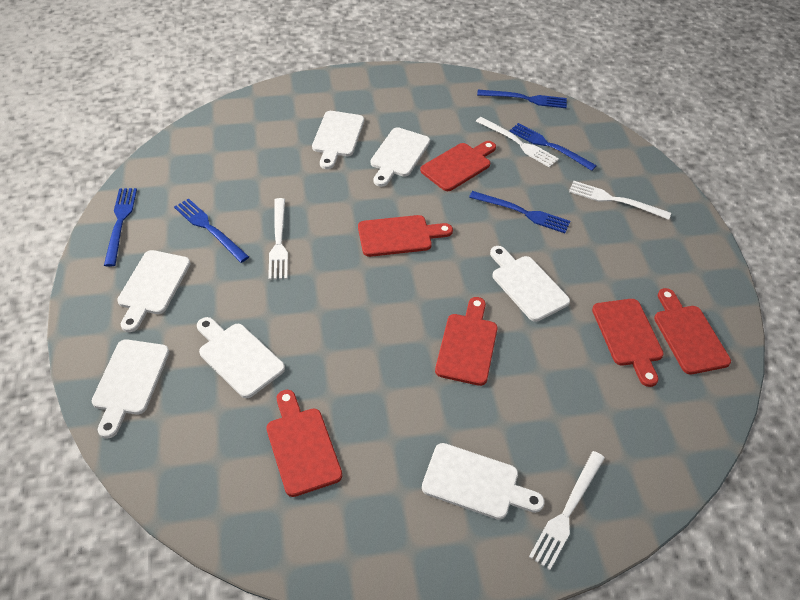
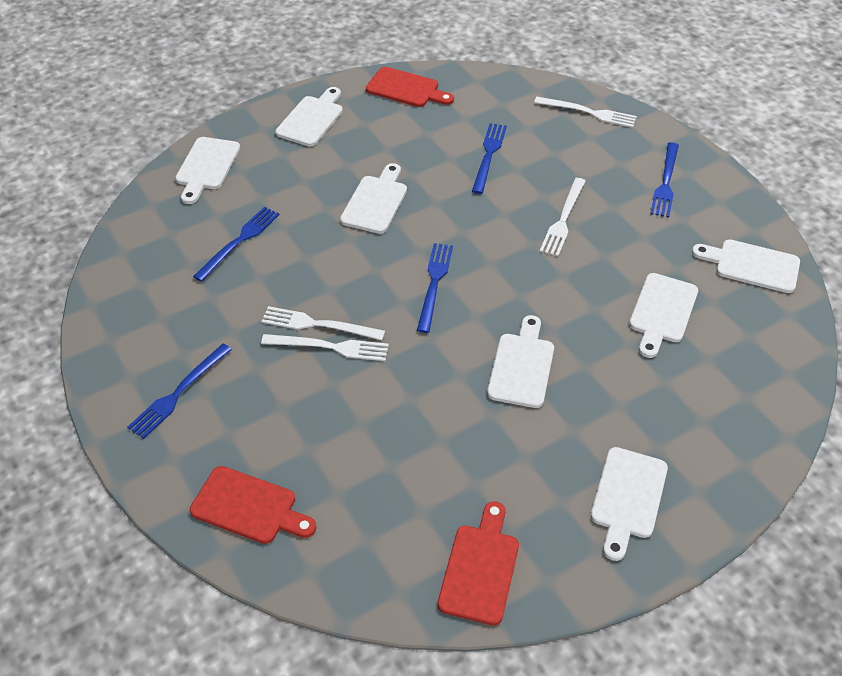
red cutting board: [266,390,342,497] [358,215,453,257] [420,141,496,191] [435,297,498,386] [592,299,664,387] [654,288,731,374] = 6 -> [190,466,317,544] [366,67,454,107] [438,501,519,626] = 3

